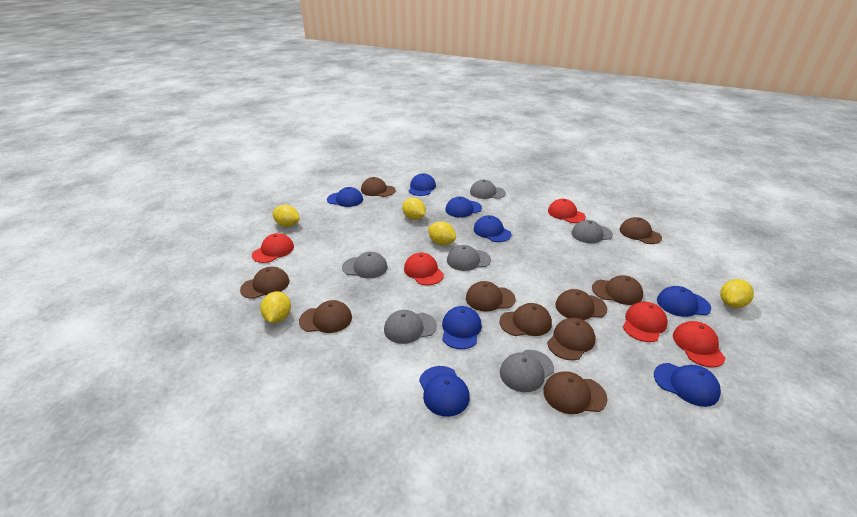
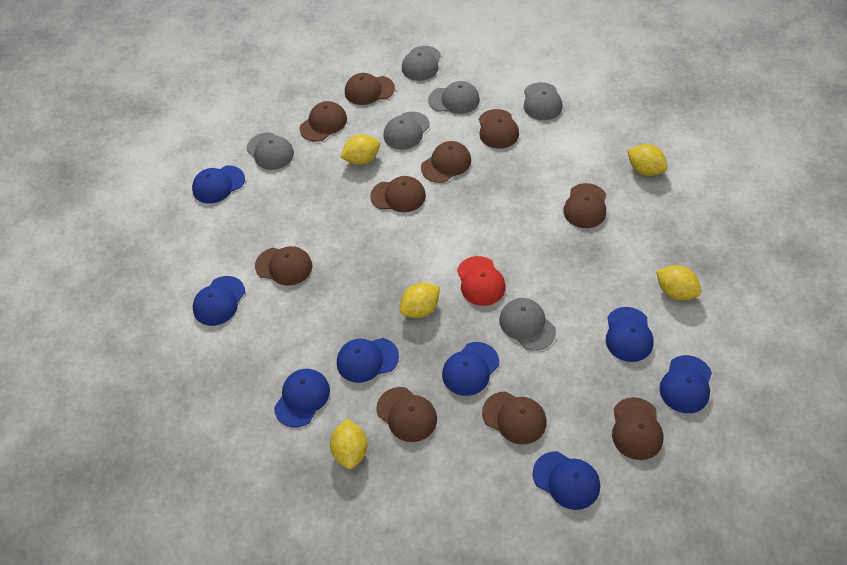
red cap: [252,233,294,263] [404,253,444,285] [548,199,586,223] [623,302,668,342] [673,321,725,368] = 5 -> [457,256,506,306] = 1

